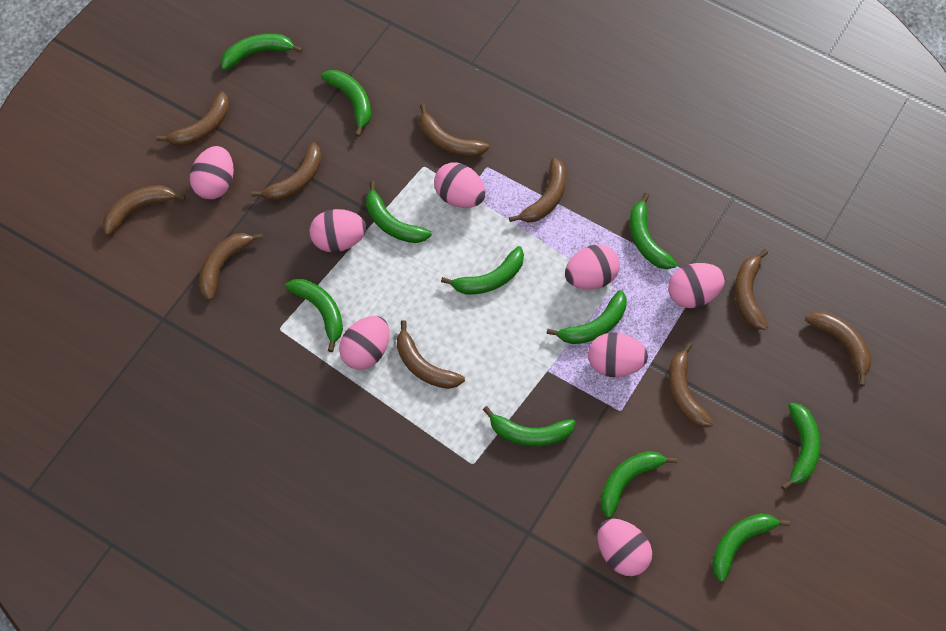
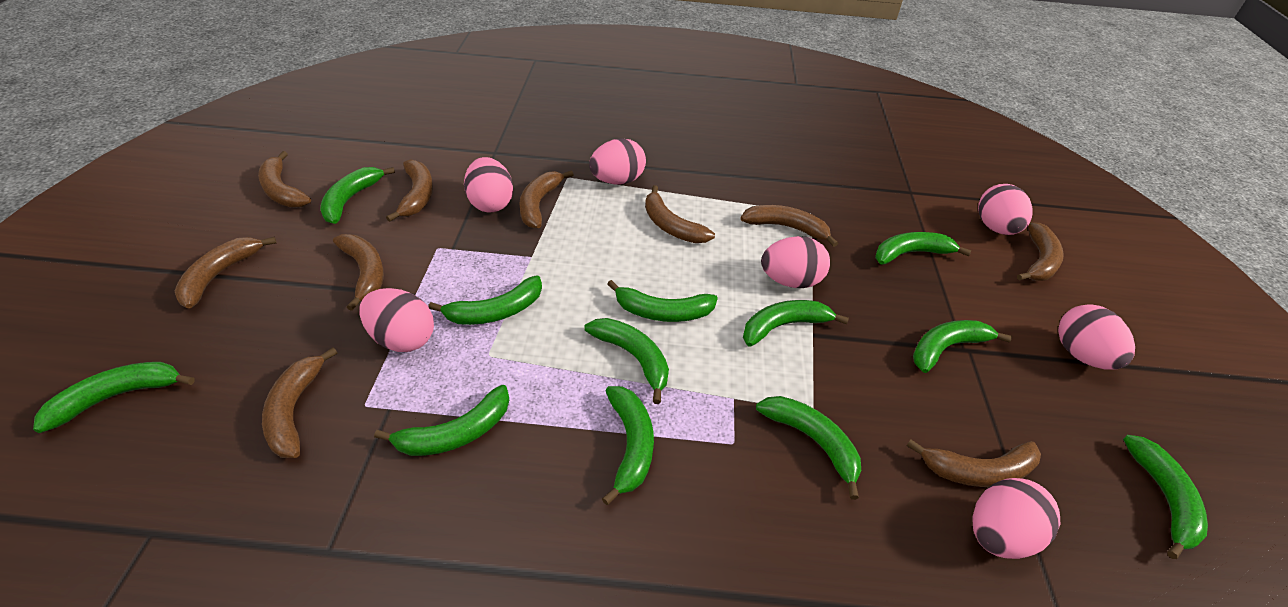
green banana: [221,34,303,70] [285,279,343,352] [321,70,371,137] [366,181,432,243] [441,246,524,294] [483,406,576,446] [546,290,626,344] [600,451,677,518] [630,193,677,269] [712,513,790,582] [781,403,821,491] = 11 -> [33,362,195,433] [320,167,395,224] [374,385,509,456] [428,276,542,325] [584,318,669,404] [602,386,654,505] [607,280,718,322] [743,300,849,347] [756,396,861,500] [875,232,972,265] [913,320,1012,373] [1123,435,1208,559] = 12
pink egg: [190,146,234,199] [310,209,367,252] [339,316,390,370] [434,162,486,208] [565,244,620,289] [588,333,648,377] [597,519,652,576] [668,263,725,308] = 8 -> [359,288,434,352] [464,157,513,212] [589,138,646,185] [761,236,830,288] [972,478,1060,559] [978,184,1033,235] [1058,304,1135,370] = 7

